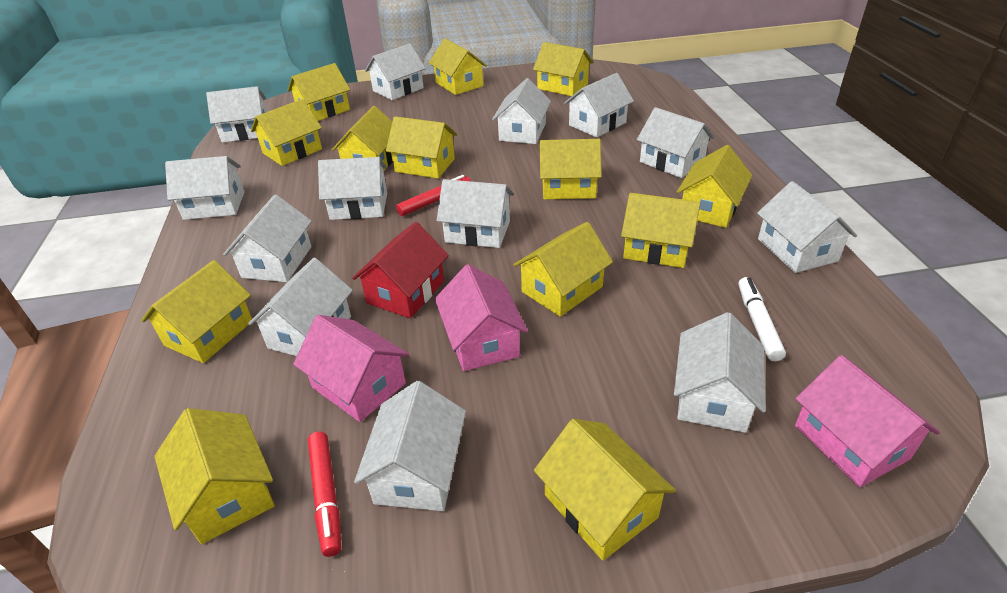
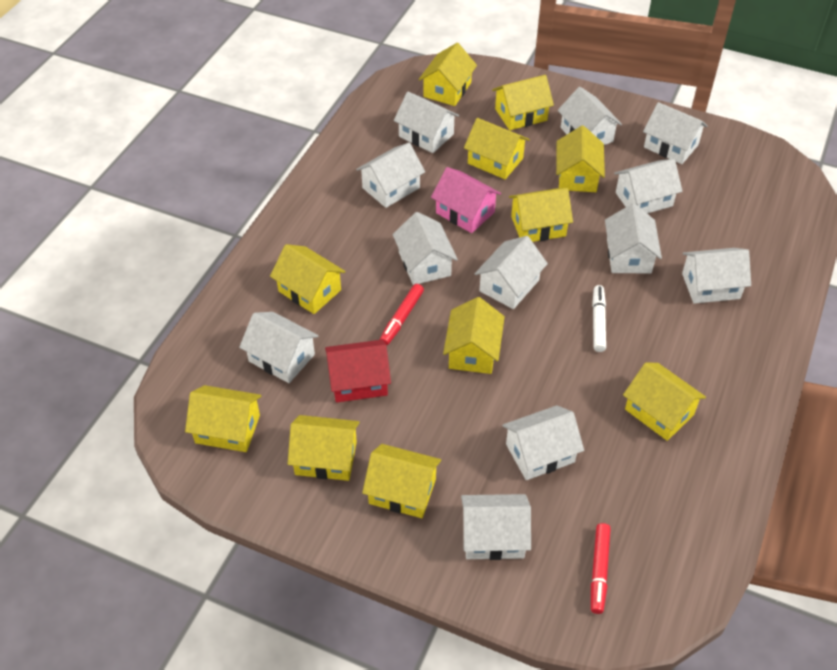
pink house: [293,315,409,422] [435,264,528,371] [795,355,940,487] = 3 -> [431,167,501,233] = 1
white house: [165,156,245,220] [206,86,267,143] [223,195,312,282] [248,258,353,356] [318,157,387,220] [354,381,466,511] [365,44,426,100] [437,179,514,248] [492,78,551,144] [564,73,634,137] [637,107,714,178] [674,312,766,433] [757,181,857,273] = 13 -> [239,312,319,383] [356,143,425,208] [393,212,458,285] [394,92,459,153] [461,494,531,560] [475,236,548,309] [502,405,584,480] [558,87,622,145] [605,203,662,273] [614,159,683,214] [643,102,708,164] [682,248,751,304] = 12
yellow house: [141,260,252,363] [154,408,274,544] [251,99,322,166] [288,63,350,121] [332,106,393,172] [386,116,457,179] [429,39,487,95] [513,222,613,317] [533,42,593,96] [534,419,676,561] [539,139,602,200] [621,193,700,268] [677,145,752,228] = 13 -> [185,385,261,452] [270,244,346,314] [288,415,360,481] [362,444,441,518] [419,43,477,106] [443,297,505,374] [464,118,530,179] [492,75,554,130] [509,188,573,242] [556,126,605,192] [623,363,706,441] = 11

